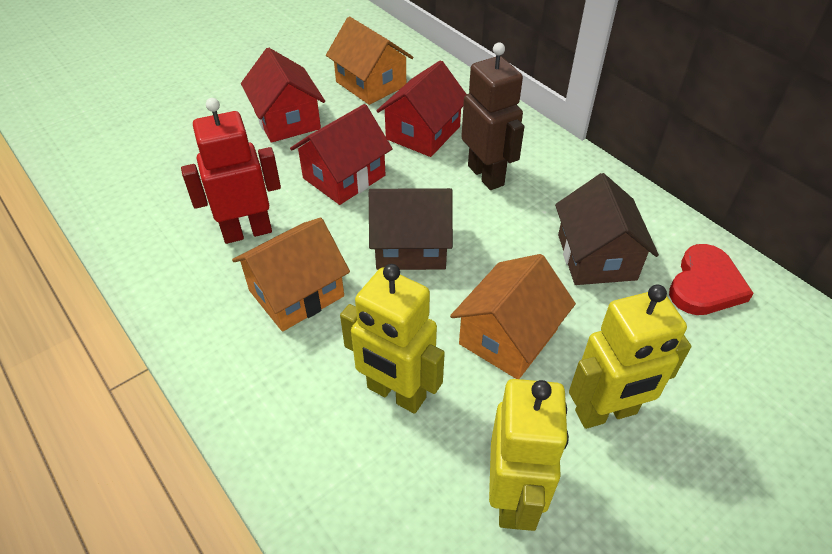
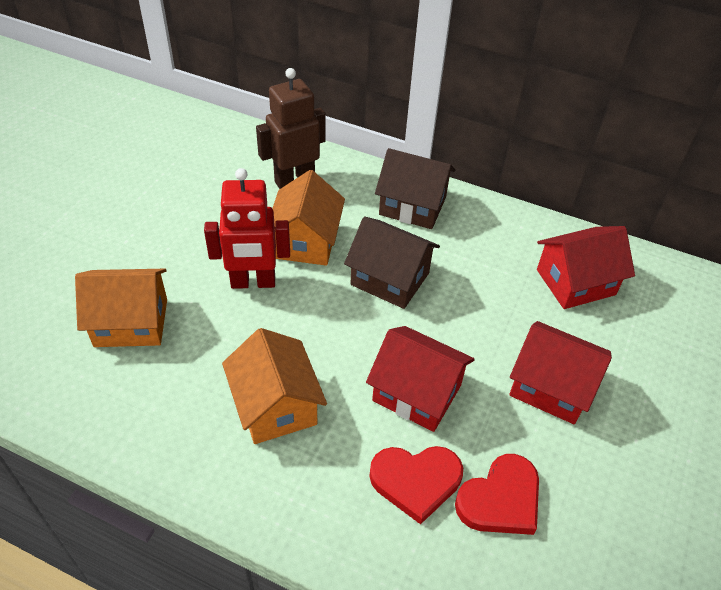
red heart: [669,244,754,315] = 1 -> [369,446,463,525] [455,454,539,535] = 2
yellow robot: [340,264,445,414] [489,379,569,531] [569,284,691,429] = 3 -> none = 0

